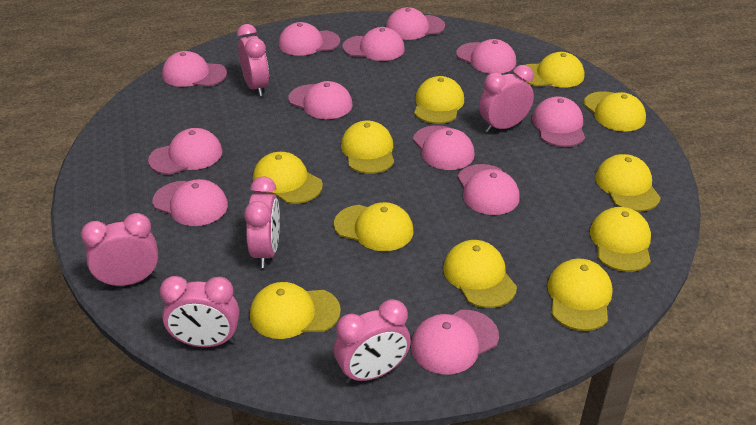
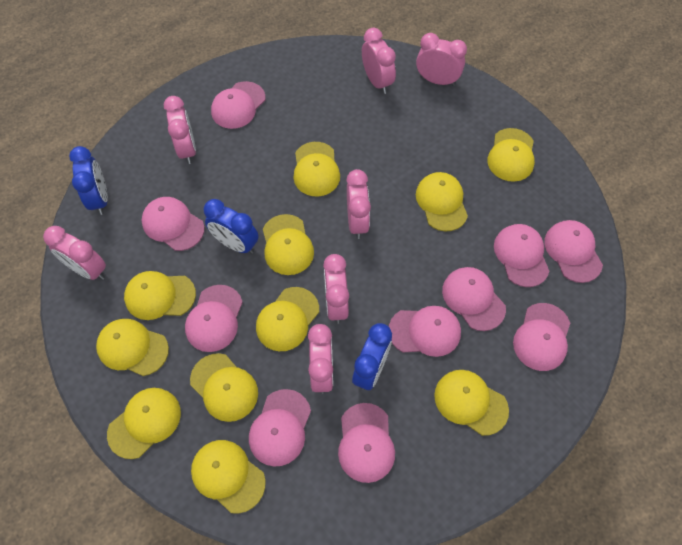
blue clock: none = 0 -> [69,146,108,215] [204,199,259,254] [352,323,392,390] = 3
pink cap: [148,128,222,175] [153,179,228,226] [162,51,227,87] [279,22,340,56] [288,81,353,119] [343,27,405,61] [386,7,445,40] [411,310,499,375] [413,126,475,170] [456,39,516,74] [458,164,520,215] [532,96,585,147] = 12 -> [142,197,205,251] [185,285,243,352] [211,81,266,129] [249,389,311,467] [338,403,395,483] [389,306,461,357] [442,267,506,331] [494,224,549,287] [513,303,570,371] [544,220,603,283] = 10
pink clock: [81,213,159,287] [160,276,239,347] [237,24,269,96] [244,176,280,268] [334,299,411,384] [479,65,534,132] = 6 -> [43,226,106,280] [164,96,196,164] [308,324,333,394] [323,254,349,324] [346,169,371,239] [362,28,396,94] [416,33,467,86] = 7

